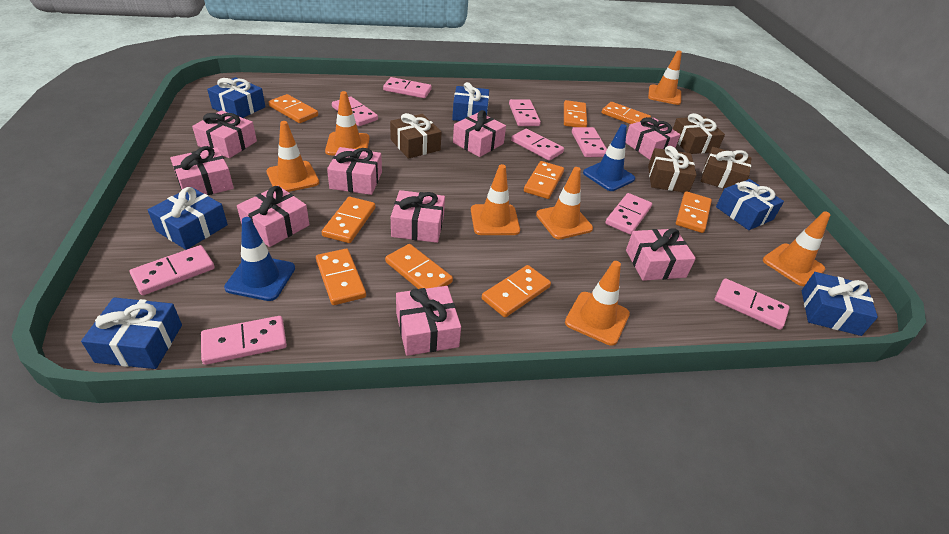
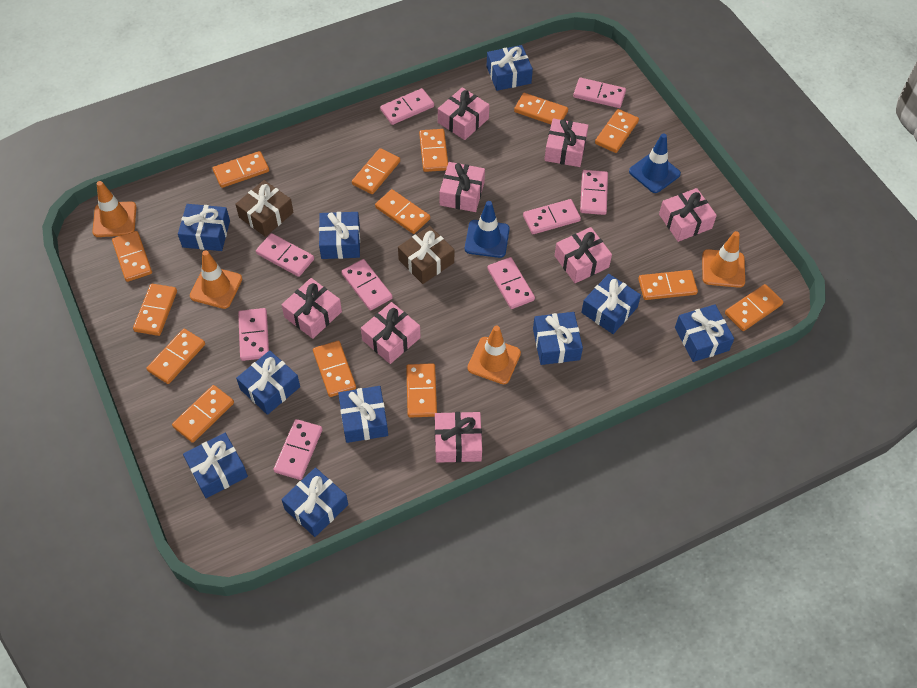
blue gift: [81,297,182,369] [148,187,228,250] [207,77,265,118] [452,82,489,121] [716,179,784,230] [802,272,878,336] = 6 -> [178,204,230,251] [183,433,248,498] [236,350,300,415] [281,468,348,537] [319,212,360,259] [338,386,388,443] [487,45,533,91] [533,312,583,365] [581,274,641,334] [675,304,734,362] = 10
brown gift: [390,113,441,159] [648,146,697,193] [673,113,725,154] [701,147,752,188] = 4 -> [235,180,293,237] [398,226,454,284] = 2
orange domino: [268,94,318,123] [316,249,366,305] [322,197,375,243] [385,244,453,289] [482,265,551,317] [524,161,564,199] [564,100,587,127] [602,102,651,124] [676,191,712,233] = 9 -> [112,231,152,282] [133,284,177,336] [147,329,205,384] [172,385,234,443] [213,151,269,188] [313,341,356,397] [352,148,400,194] [375,189,430,234] [406,363,437,418] [419,129,448,172] [514,93,568,124] [595,109,639,153] [638,270,698,300] [725,284,783,331] = 14
orange traffic cone: [266,121,319,192] [325,91,370,156] [471,164,520,235] [536,167,593,239] [565,261,630,346] [648,50,682,105] [763,211,830,286] = 7 -> [92,181,136,237] [190,250,242,309] [467,326,521,384] [702,231,745,288] = 4
pink gift: [170,146,234,195] [192,110,257,158] [237,186,309,247] [327,147,382,195] [391,190,445,243] [396,286,461,356] [453,110,506,157] [626,117,680,160] [626,228,696,281] = 9 -> [281,278,342,339] [361,302,421,364] [435,412,482,463] [438,87,489,140] [440,162,485,212] [544,118,589,167] [555,227,612,283] [659,188,717,242] = 8

